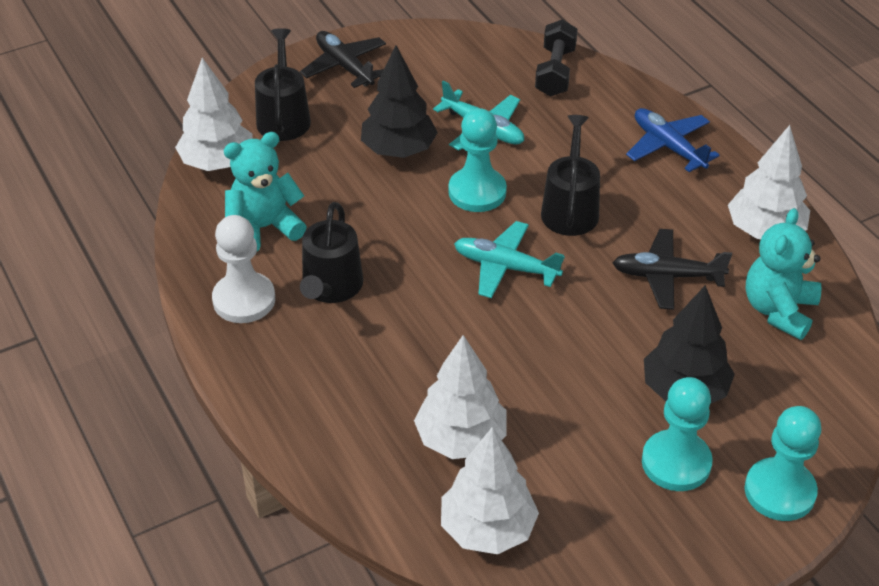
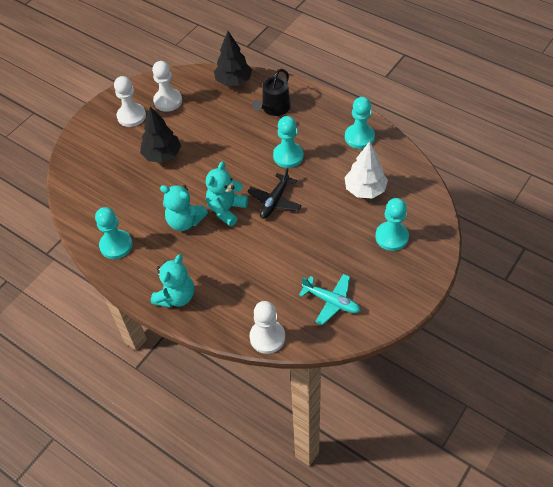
black dumbbell: [535,19,577,97] = 1 -> none = 0
black plane: [300,31,386,88] [613,229,732,310] = 2 -> [247,167,302,219] = 1
black watering can: [255,28,311,141] [300,202,363,303] [541,115,600,236] = 3 -> [252,69,291,116] = 1
blue plane: [626,108,720,172] = 1 -> none = 0
turquoise pawn: [448,108,507,212] [642,377,713,491] [745,406,821,521] = 3 -> [95,207,133,259] [273,116,303,168] [345,97,375,149] [375,198,409,251] = 4
turquoise plane: [433,80,524,150] [454,221,565,298] = 2 -> [299,274,361,325] = 1
turquoise teddy bear: [224,132,307,251] [746,208,822,340] = 2 -> [151,254,194,308] [160,185,208,231] [206,161,248,226] = 3
white pawn: [212,215,275,323] = 1 -> [114,76,146,127] [152,61,182,112] [250,301,285,354] = 3
white tree: [175,58,253,171] [414,335,507,459] [441,427,539,554] [728,125,810,239] = 4 -> [345,141,388,199] = 1

